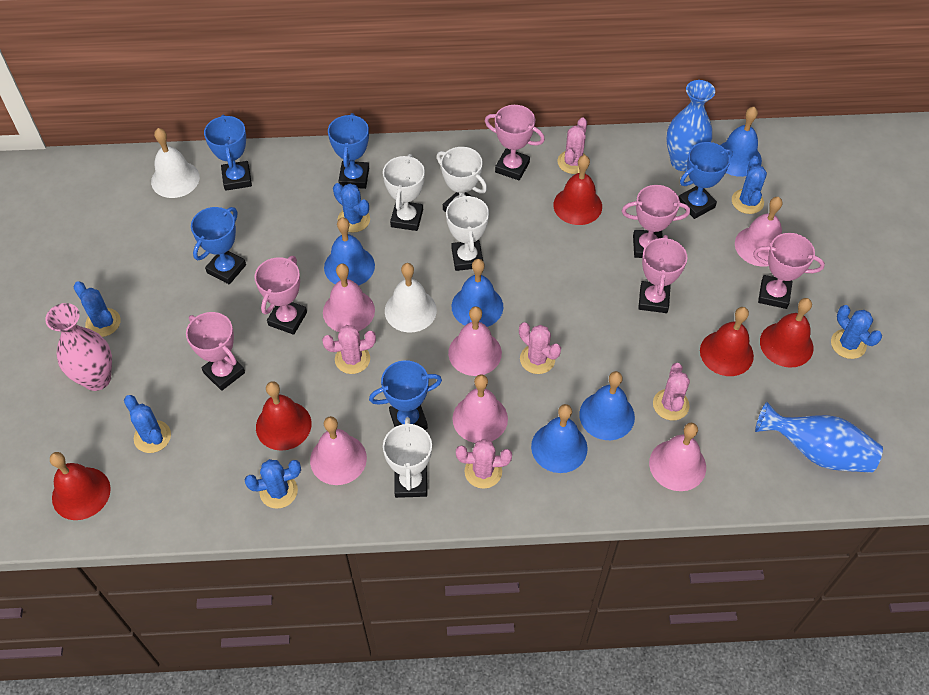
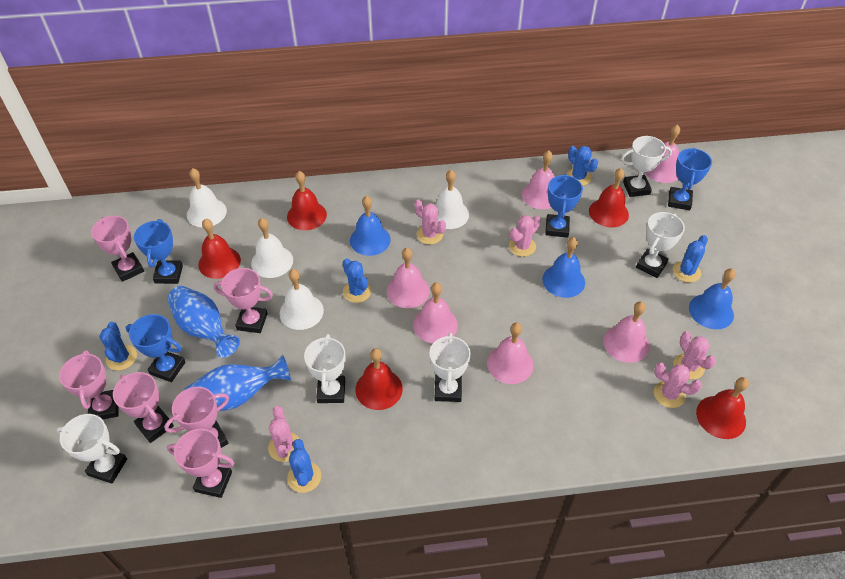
blue bell: [324,218,375,286] [452,259,503,327] [531,404,588,473] [579,371,635,440] [721,107,762,177] = 5 -> [350,196,391,256] [542,237,585,298] [689,269,736,329] = 3
blue cactus: [74,281,121,337] [124,395,171,453] [245,459,301,509] [333,183,370,233] [732,156,767,214] [831,305,882,359] = 6 -> [99,322,137,371] [287,439,321,493] [343,258,371,303] [567,146,598,186] [673,235,708,282] = 5
blue trophy: [191,207,246,284] [204,114,252,191] [328,113,369,189] [369,360,442,430] [679,142,733,219] = 5 -> [126,314,186,382] [134,219,183,284] [545,174,583,238] [668,148,712,210] = 4
pink vase: [45,303,112,391] = 1 -> none = 0
white bell: [151,128,200,198] [385,263,437,332] = 2 -> [187,168,227,227] [251,218,293,278] [280,269,324,330] [435,170,469,229] = 4
white trophy: [383,154,425,231] [383,417,432,498] [437,147,487,212] [446,194,489,271] = 4 -> [57,414,127,484] [304,334,346,403] [429,332,471,402] [621,136,672,197] [636,212,685,278] = 5

